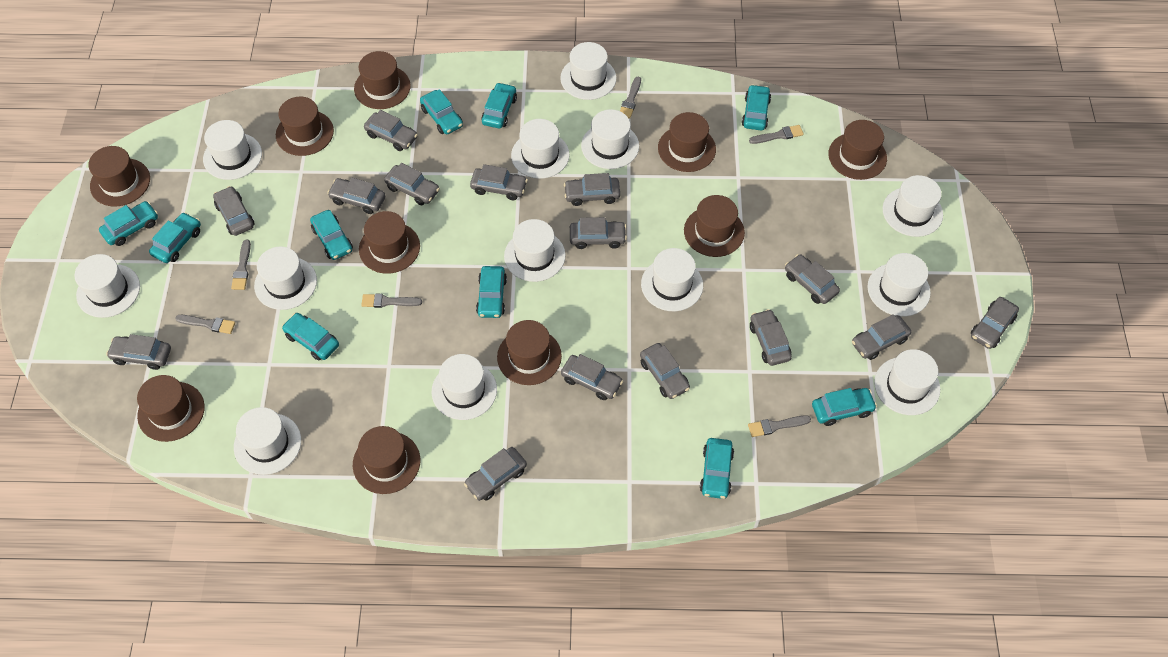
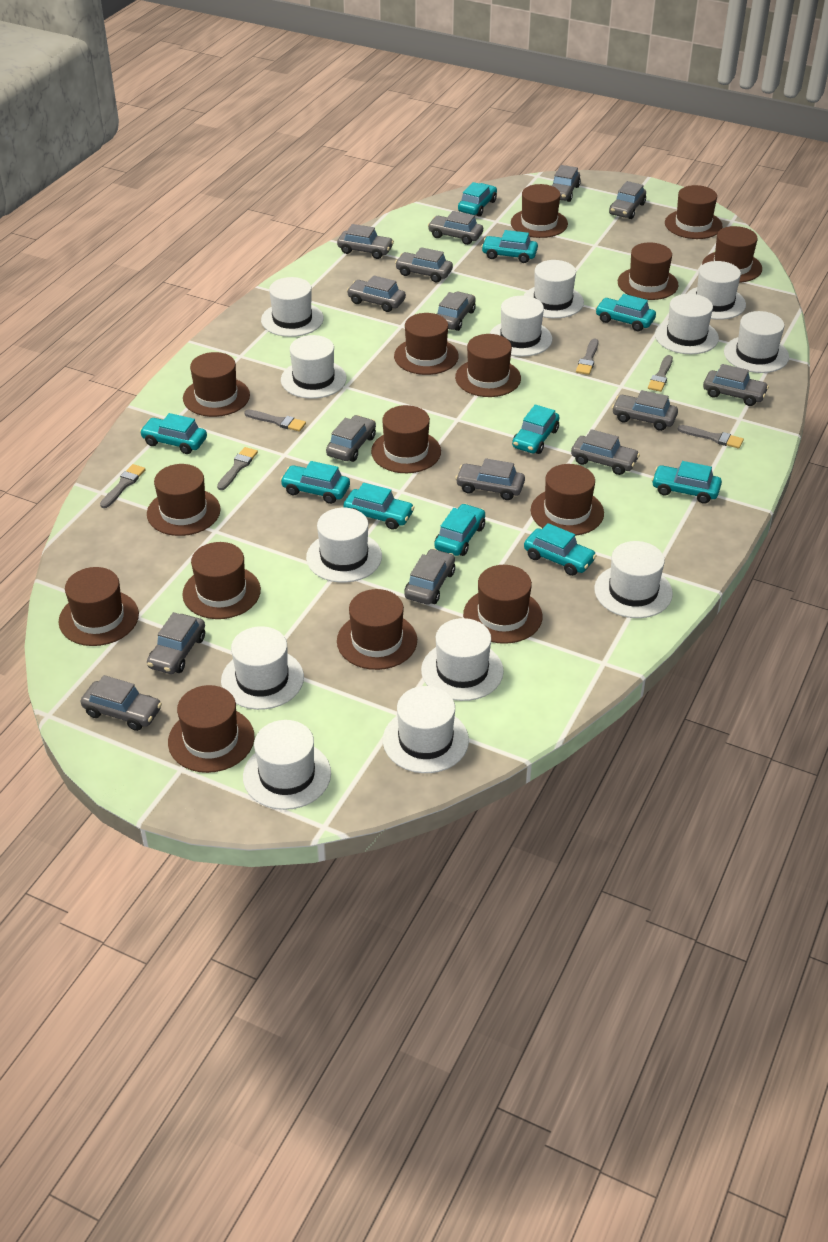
brown hat: [88,146,150,206] [137,375,205,442] [276,97,334,156] [353,426,420,494] [354,51,411,109] [359,211,420,274] [497,320,562,385] [658,112,716,172] [684,195,745,257] [828,120,887,180] = 10 -> [59,567,139,646] [147,464,221,536] [168,685,254,773] [182,542,261,619] [183,352,250,417] [337,589,417,670] [371,405,441,473] [394,313,459,375] [455,334,521,397] [463,565,542,644] [511,184,568,238] [531,464,604,536] [618,242,678,300] [665,185,722,239] [702,226,762,283] = 15

